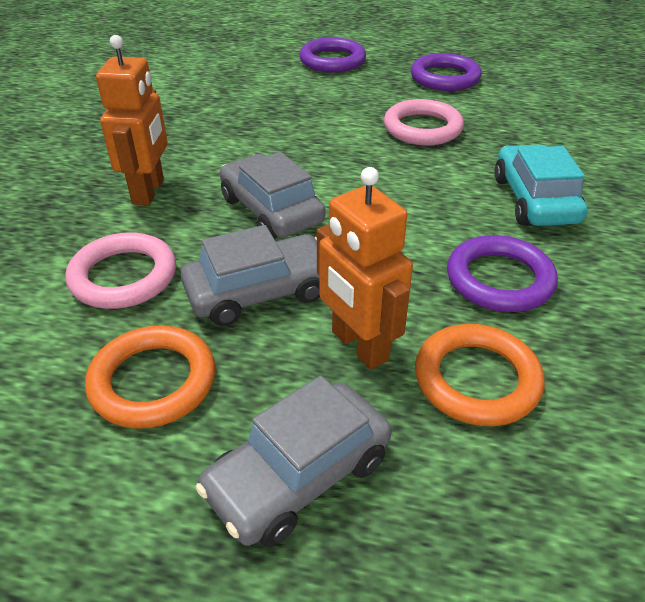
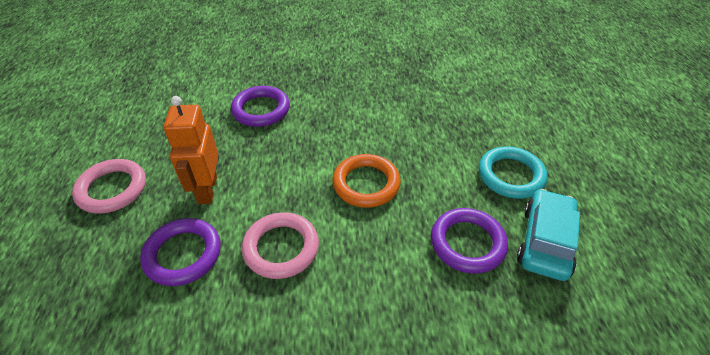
grey car: [181,225,320,326] [195,375,392,547] [220,152,326,239] = 3 -> none = 0
orange ring: [85,325,215,429] [415,324,544,426] = 2 -> [332,154,401,208] = 1
orange robot: [96,35,168,205] [317,167,413,370] = 2 -> [164,96,218,204] = 1
turquoise ring: none = 0 -> [479,147,548,199] = 1

